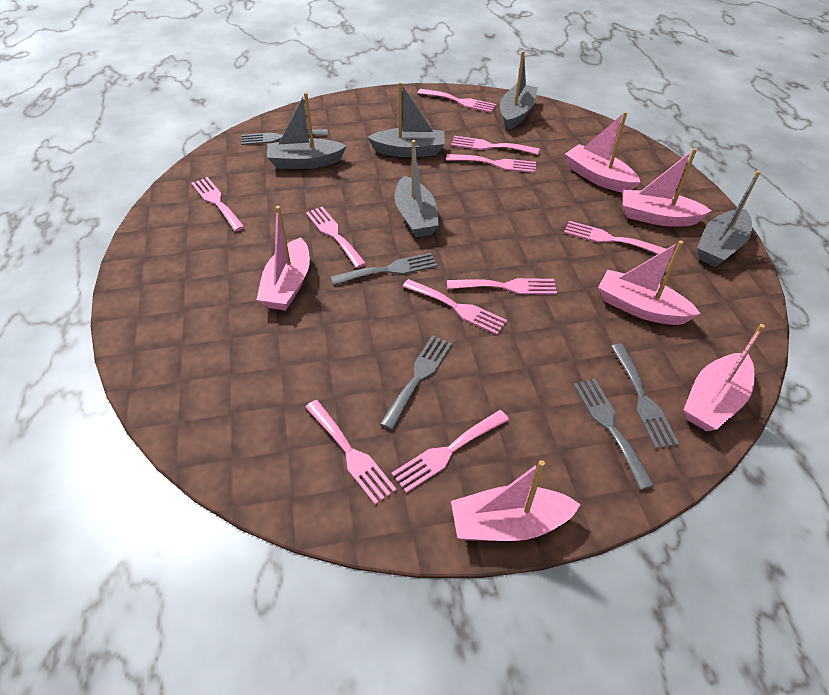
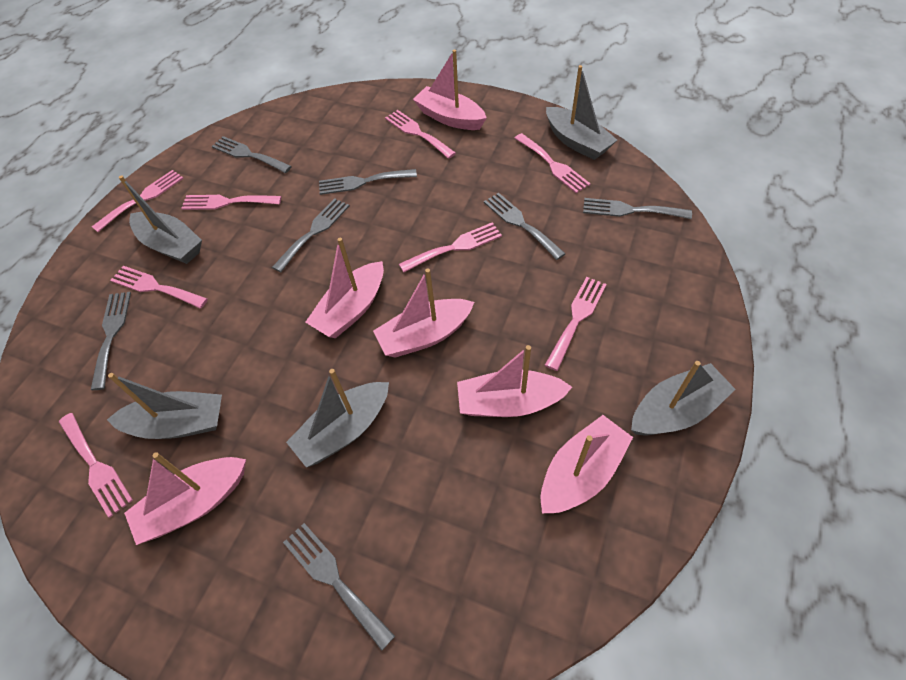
grey fork: [241,129,328,145] [331,253,437,285] [380,335,452,430] [573,378,655,490] [611,344,679,449] = 5 -> [91,292,131,390] [212,136,292,173] [272,198,350,272] [283,523,395,651] [319,169,417,195] [484,193,566,260] [583,198,692,219] = 7
pink fork: [191,177,245,232] [305,400,397,505] [306,207,367,268] [391,410,509,493] [402,279,507,335] [418,89,496,113] [446,154,536,173] [447,278,557,295] [451,136,540,155] [564,221,666,254] = 10 -> [59,413,133,518] [92,170,184,232] [110,266,208,308] [181,195,282,210] [385,110,456,159] [399,222,502,273] [514,133,590,193] [545,277,607,371] = 8

